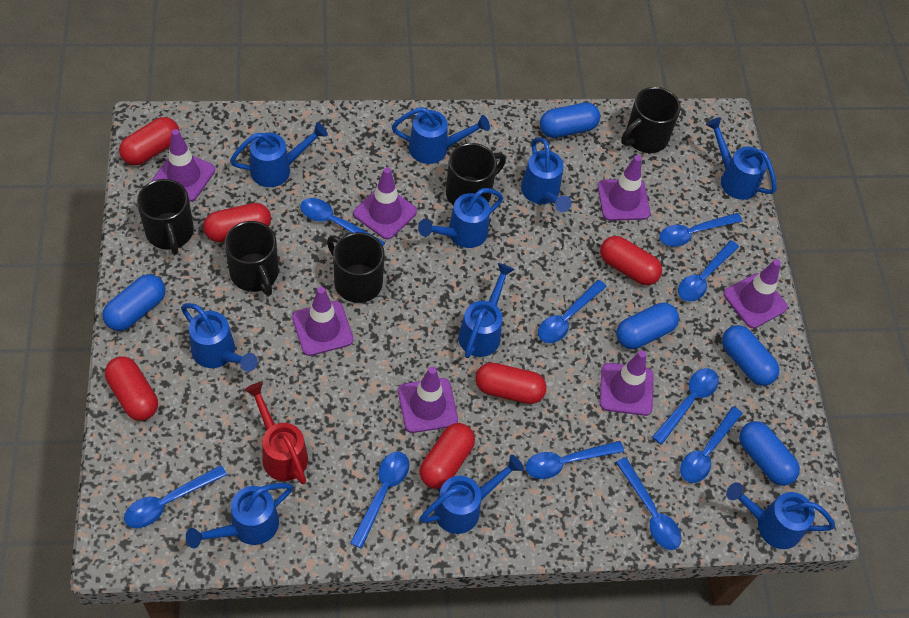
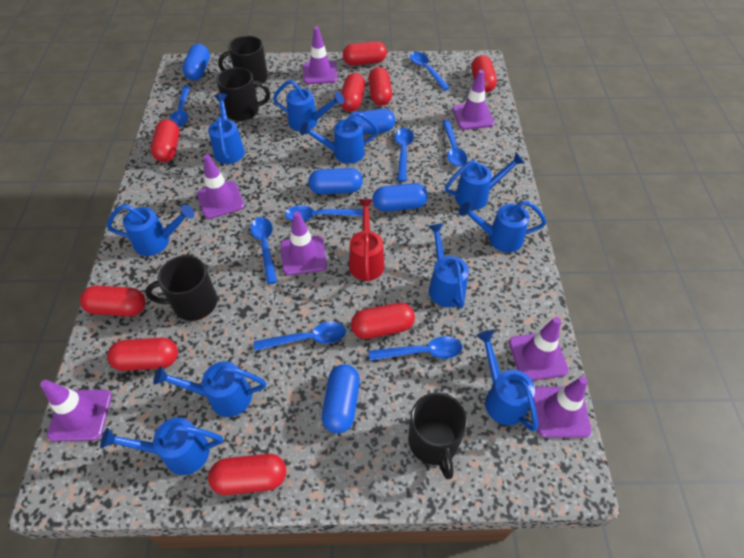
black mug: [137,179,194,255] [225,221,279,296] [327,232,385,303] [446,143,506,206] [621,87,681,153] = 5 -> [145,255,217,321] [216,67,270,121] [218,36,268,87] [408,392,467,479] = 4
blue spoon: [124,465,227,528] [300,198,385,246] [350,452,409,549] [525,441,624,479] [538,280,607,343] [616,457,681,550] [652,368,719,445] [659,213,742,247] [678,240,739,302] [680,407,743,483] = 10 -> [169,85,191,127] [251,217,277,284] [254,322,346,351] [285,205,363,221] [369,336,462,361] [395,128,414,182] [410,52,450,91] [442,120,467,167] = 8
red capsule: [105,356,158,421] [119,117,179,165] [203,203,271,242] [420,423,475,489] [475,363,547,404] [600,236,662,285] = 6 -> [80,286,146,316] [107,338,178,371] [151,119,180,162] [208,454,286,495] [340,73,365,112] [343,41,387,66] [351,303,415,339] [368,67,392,106] [471,55,497,93] = 9

